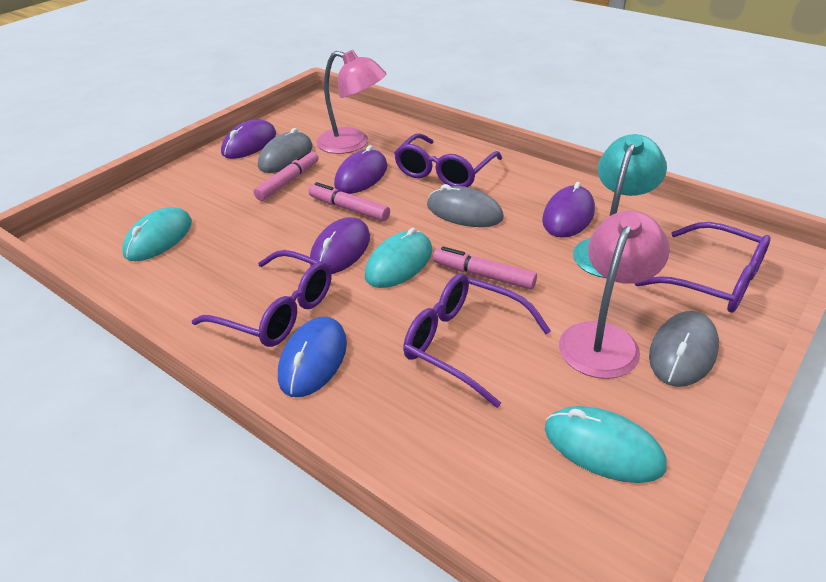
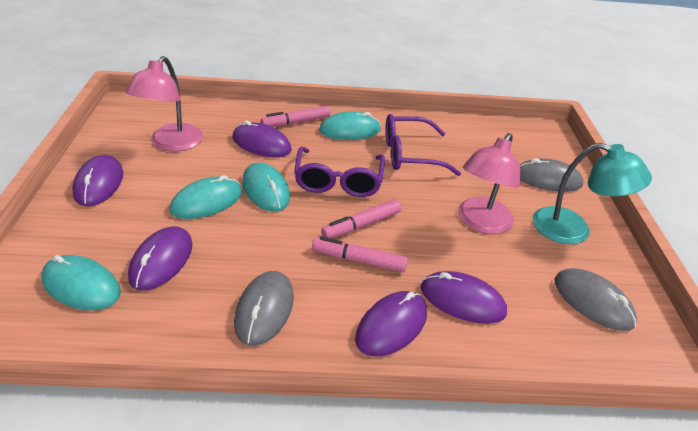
blue mouse: [278,317,347,397] = 1 -> none = 0
purple glasses: [192,250,332,347] [394,134,502,187] [403,273,551,408] [635,222,771,313] = 4 -> [294,147,385,197] [385,114,461,176] = 2
purple mouse: [221,120,276,159] [310,217,370,274] [334,145,387,194] [542,182,595,238] = 4 -> [72,155,123,207] [128,226,193,291] [233,120,292,157] [355,291,427,357] [421,271,507,324] = 5
turquoise mouse: [122,207,192,261] [365,228,432,288] [545,406,667,483] = 3 -> [42,255,121,311] [169,175,242,219] [242,163,290,212] [319,111,381,140] = 4

